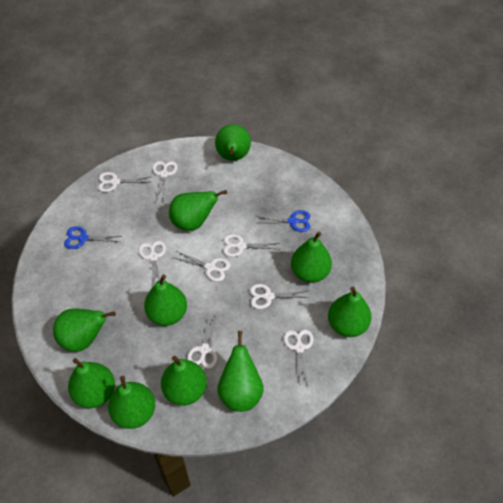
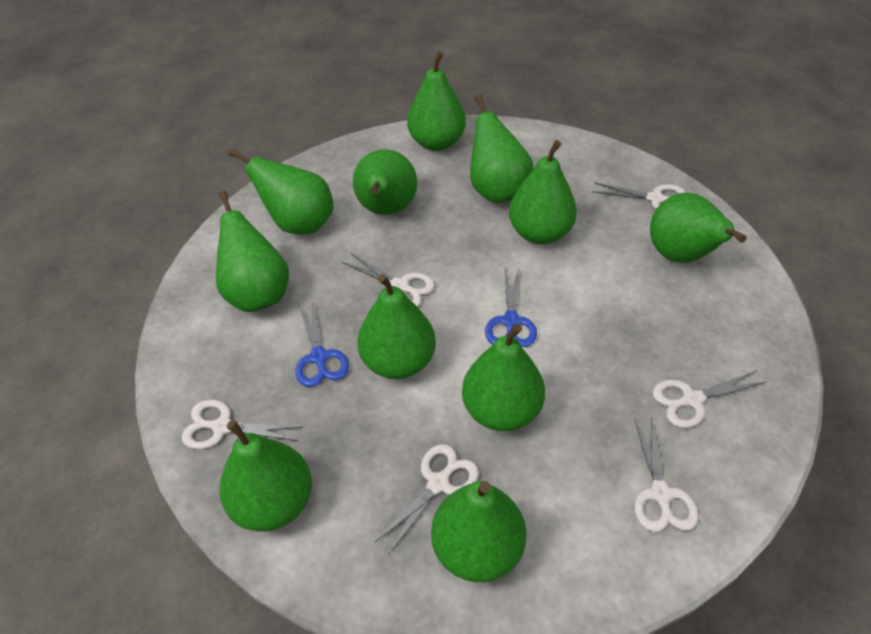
green pear: [53,308,116,352] [68,358,115,408] [108,376,155,429] [144,275,187,326] [161,356,207,405] [169,190,227,231] [215,124,251,161] [217,331,264,412] [291,232,332,283] [328,287,371,337] = 10 -> [216,191,289,312] [219,420,312,532] [228,148,334,235] [353,150,417,215] [357,274,436,379] [407,51,466,151] [431,481,526,582] [462,323,545,431] [470,94,533,203] [509,140,577,244] [650,193,747,263] = 11
white scissors: [98,172,150,192] [138,241,166,286] [152,161,178,201] [175,251,230,282] [187,314,218,369] [223,234,279,257] [250,284,310,309] [284,329,314,387] = 8 -> [182,400,303,449] [342,253,435,307] [374,444,479,555] [592,182,686,209] [634,417,699,532] [652,370,766,428] = 6

